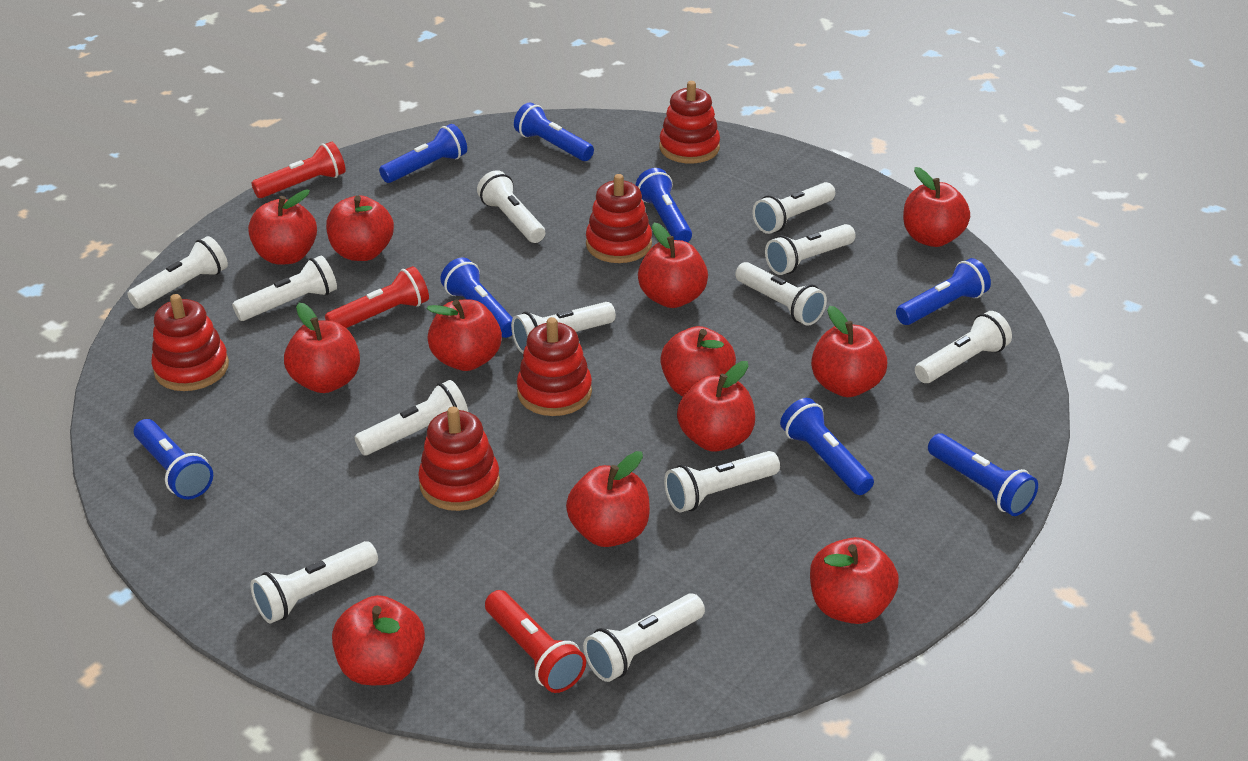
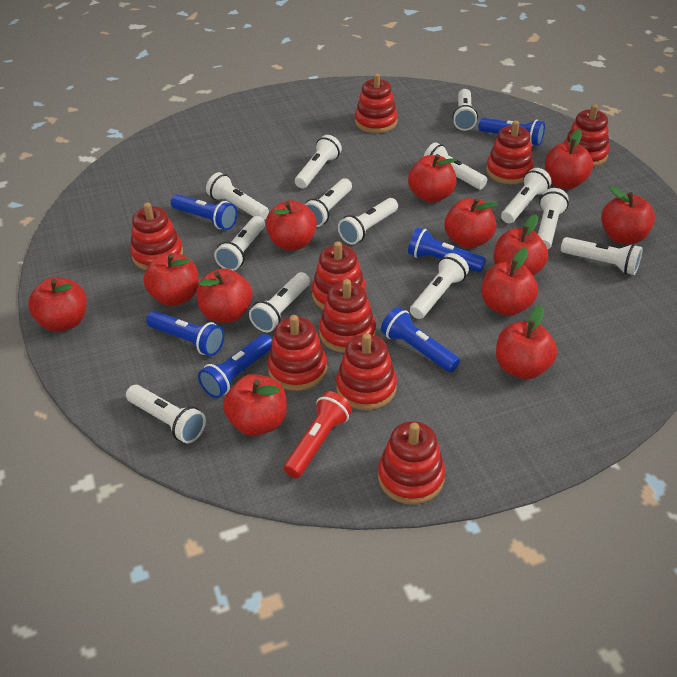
blue flashlight: [134,419,213,499] [379,124,467,183] [440,258,513,338] [514,103,594,161] [636,168,692,242] [780,398,874,495] [896,258,991,325] [928,433,1038,516] = 8 -> [146,311,224,356] [171,194,237,230] [198,334,273,398] [381,307,460,372] [408,228,486,272] [478,118,545,146] = 6
red flashlight: [251,142,346,198] [325,266,429,328] [485,590,586,693] = 3 -> [284,391,352,478] = 1
red stacking toy: [151,294,229,391] [418,406,500,511] [517,317,592,416] [586,174,652,263] [660,81,720,163] = 5 -> [130,203,183,270] [268,315,327,391] [312,241,366,309] [319,279,376,353] [336,333,397,410] [355,73,398,133] [378,421,445,505] [486,121,534,184] [564,104,609,167] = 9
white flashlight: [127,236,228,309] [232,255,337,321] [250,541,378,624] [354,380,468,455] [477,170,545,243] [511,302,616,353] [583,593,705,682] [664,451,780,512] [735,262,827,326] [753,182,835,234] [765,224,856,275] [915,311,1012,383] = 12 -> [126,385,206,443] [206,172,269,220] [214,216,265,271] [249,272,310,332] [295,135,342,188] [304,178,352,227] [338,198,398,245] [410,253,469,319] [424,142,487,189] [452,89,478,131] [501,168,552,223] [538,188,569,250] [561,237,643,275] = 13

